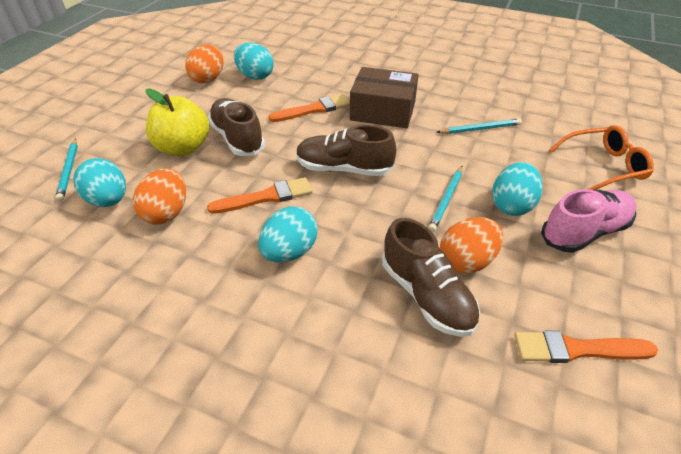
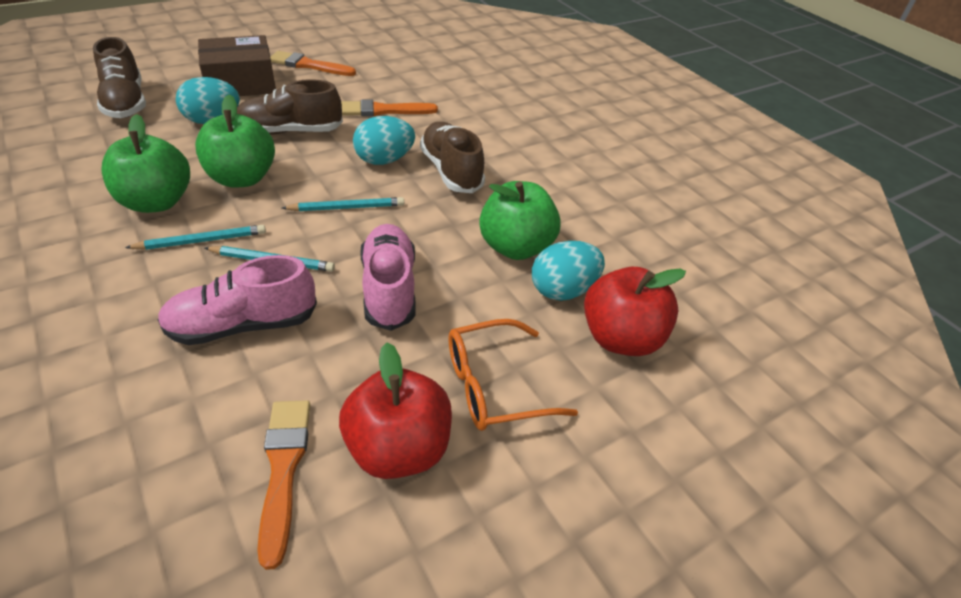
green apple: none = 0 -> [102,114,190,213] [195,95,275,188] [479,181,561,260] = 3
orange egg: [133,169,186,225] [185,44,224,83] [440,217,503,274] = 3 -> none = 0
pink shoe: [541,189,637,253] = 1 -> [157,255,317,345] [360,224,415,331] = 2
red apple: none = 0 -> [339,343,452,479] [584,267,686,356] = 2
turquoise egg: [73,158,126,207] [234,43,273,80] [258,206,318,263] [492,162,543,216] = 4 -> [176,77,240,124] [353,116,415,165] [532,241,605,301] = 3
yellow apple: [146,89,209,156] = 1 -> none = 0

